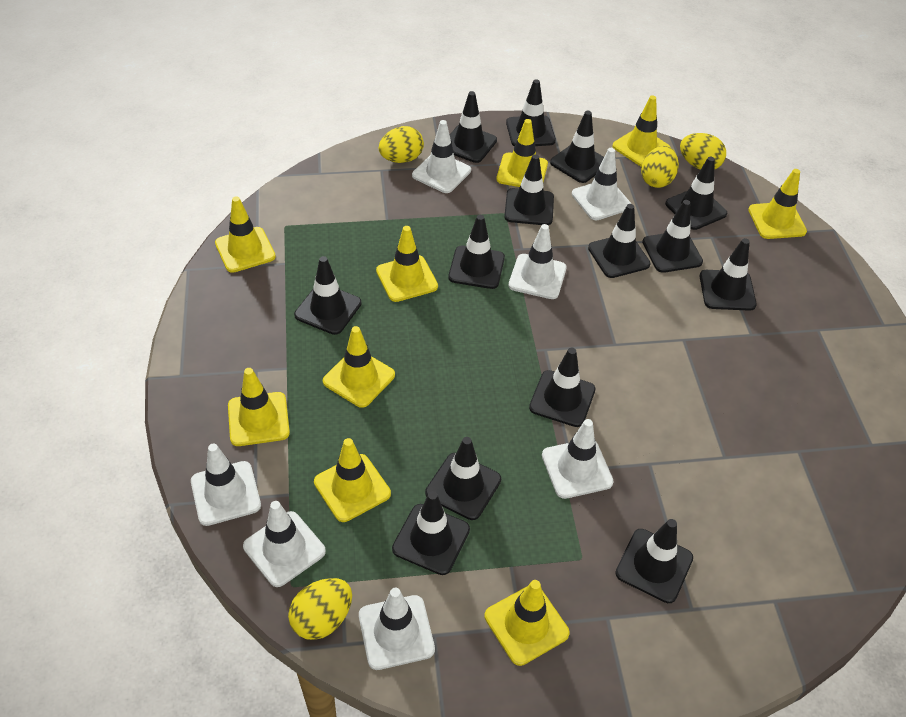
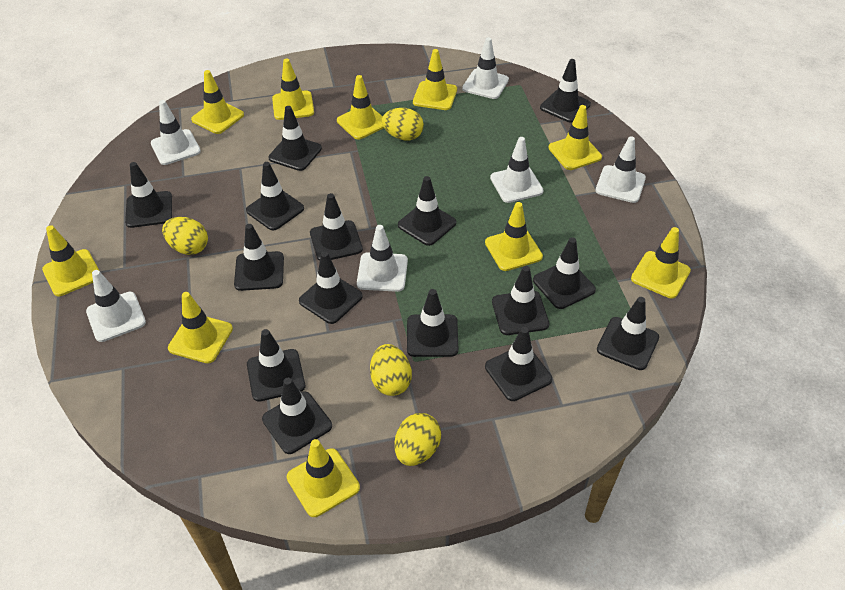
black traffic cone: [294,256,362,335] [392,491,470,575] [425,437,501,520] [448,215,505,289] [450,91,497,163] [504,154,554,225] [506,79,556,146] [529,347,596,427] [550,111,604,183] [588,204,650,278] [615,519,693,603] [642,200,703,273] [665,156,727,230] [700,238,757,311] = 14 -> [125,162,172,228] [234,224,284,291] [246,162,304,231] [247,329,305,402] [262,378,332,454] [268,106,322,171] [299,251,362,324] [310,193,363,261] [398,176,456,246] [407,289,458,357] [485,327,552,401] [492,266,549,335] [533,238,596,309] [540,59,591,123] [597,297,659,370] = 15
white traffic cone: [191,444,261,526] [243,501,326,587] [359,588,435,670] [412,120,471,193] [509,224,567,299] [542,419,614,499] [572,148,631,220] = 7 -> [86,270,146,342] [151,100,201,165] [357,225,408,292] [462,37,509,99] [490,137,544,203] [596,136,646,203] = 6
yellow traffic cone: [215,196,276,273] [228,368,290,446] [314,438,391,522] [323,326,395,408] [376,226,438,302] [484,580,570,666] [496,119,548,187] [612,95,671,167] [748,169,807,239] = 9 -> [42,225,99,296] [168,292,233,363] [191,70,244,134] [272,59,314,120] [287,439,360,517] [337,75,384,139] [413,49,457,110] [485,202,543,271] [548,105,602,170] [631,227,691,298] = 10

